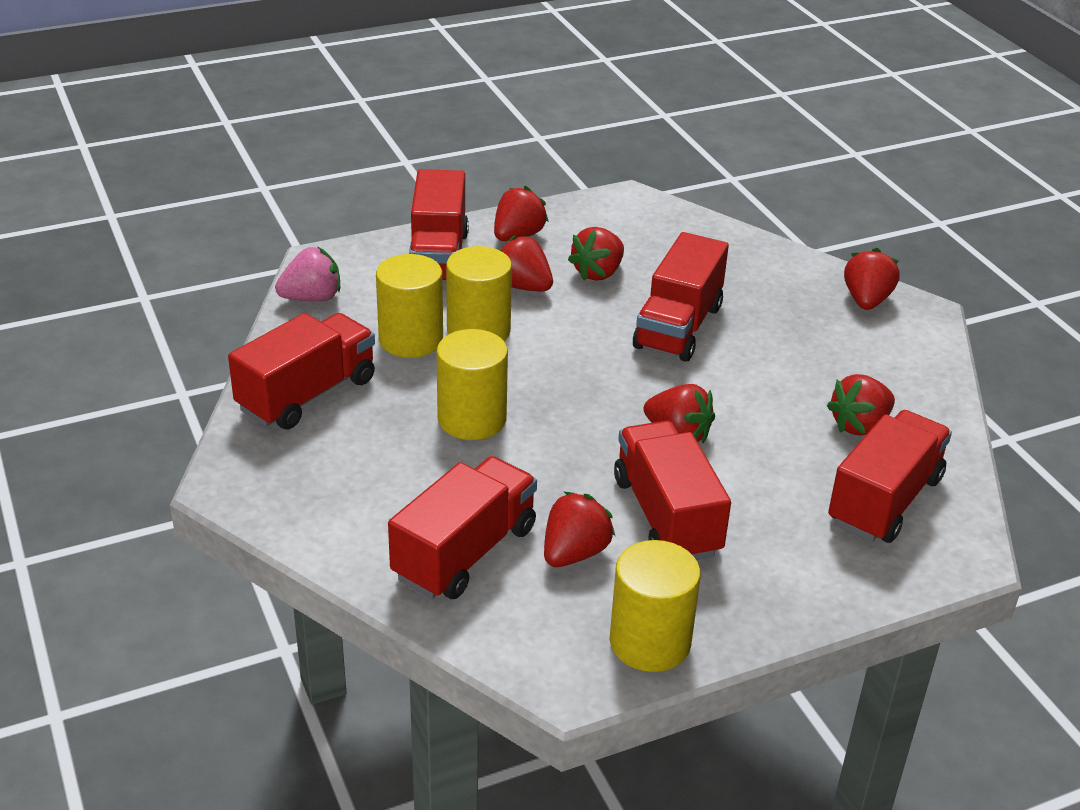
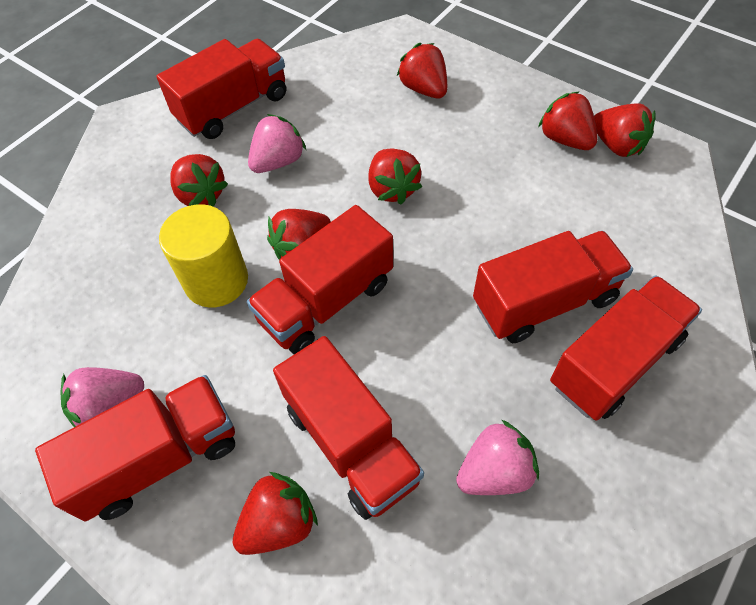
pink strawberry: [275,247,340,301] = 1 -> [60,367,144,427] [248,114,306,173] [456,420,539,495] = 3
yellow cylinder: [376,254,443,358] [436,329,508,440] [446,246,512,341] [610,540,701,672] = 4 -> [159,204,248,308] = 1

